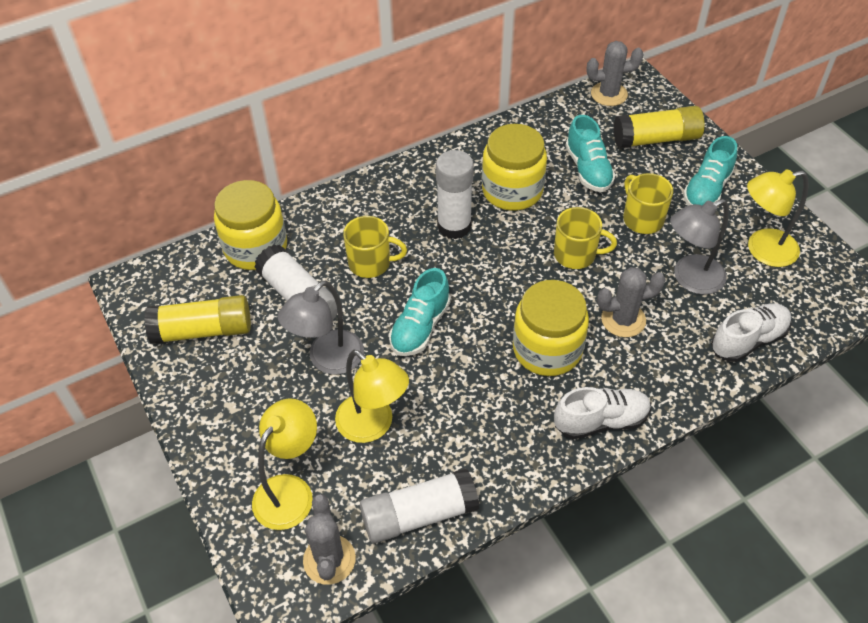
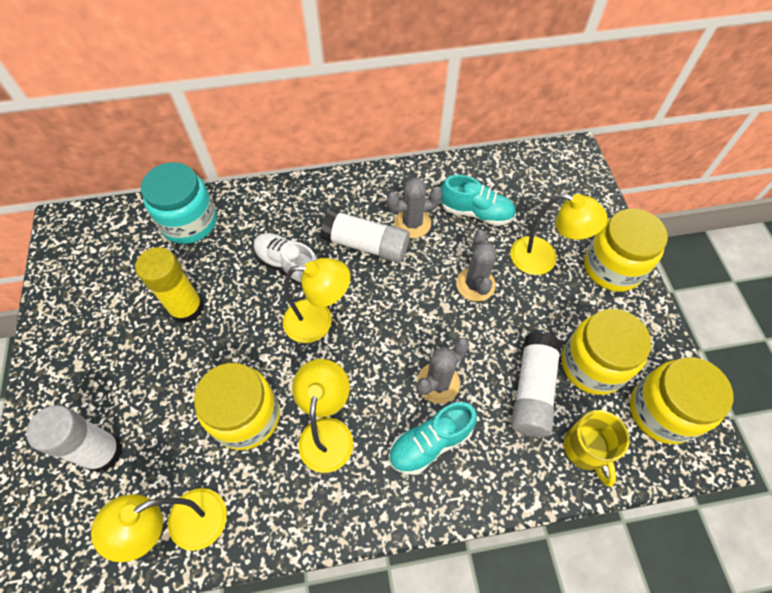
grey lamp: [278,281,364,375] [670,199,729,295] = 2 -> none = 0
turquoise jar: none = 0 -> [141,162,217,244] = 1
turquoise shoe: [389,268,451,356] [566,115,615,192] [683,136,737,206] = 3 -> [389,402,477,475] [440,175,516,226] = 2
white shoe: [554,387,651,439] [711,303,791,362] = 2 -> [253,233,318,287] = 1
yellow glue stick: [144,295,251,344] [613,106,705,148] = 2 -> [135,247,204,324] = 1
yellow jar: [214,180,287,270] [482,124,547,211] [513,280,589,376] = 3 -> [194,363,280,450] [562,309,652,395] [584,209,668,292] [630,357,734,444] = 4
yellow lamp: [252,398,317,530] [335,350,409,443] [747,169,808,267] = 3 -> [91,488,227,562] [283,258,350,343] [292,359,353,473] [510,193,607,275] = 4
yellow mug: [343,216,407,278] [554,207,617,269] [623,173,673,234] = 3 -> [564,410,630,487] = 1

